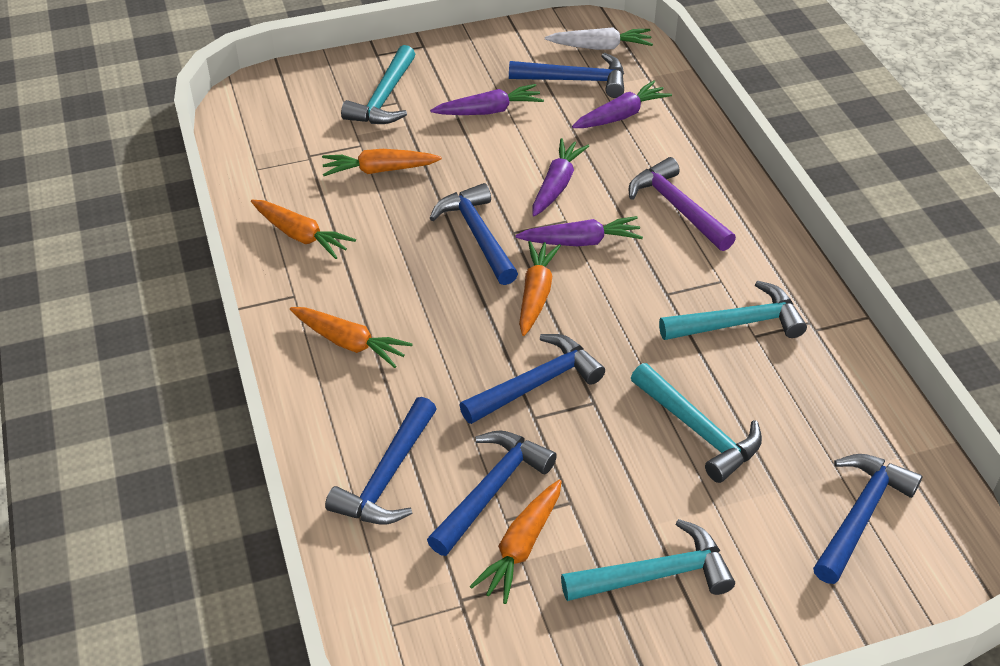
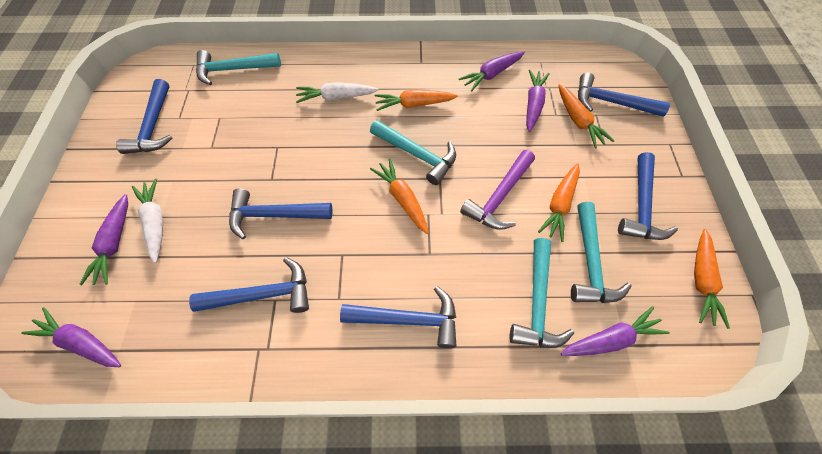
purple carrot: [430,84,544,115] [515,216,643,246] [532,138,589,216] [572,81,672,128] = 4 -> [22,307,121,367] [79,194,128,285] [459,51,525,91] [526,69,550,132] [561,306,670,356] = 5
white carrot: [545,27,653,50] = 1 -> [132,179,163,263] [296,82,378,103] = 2

